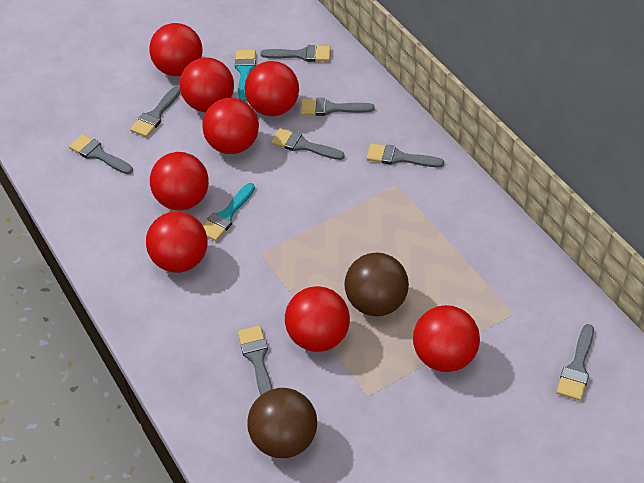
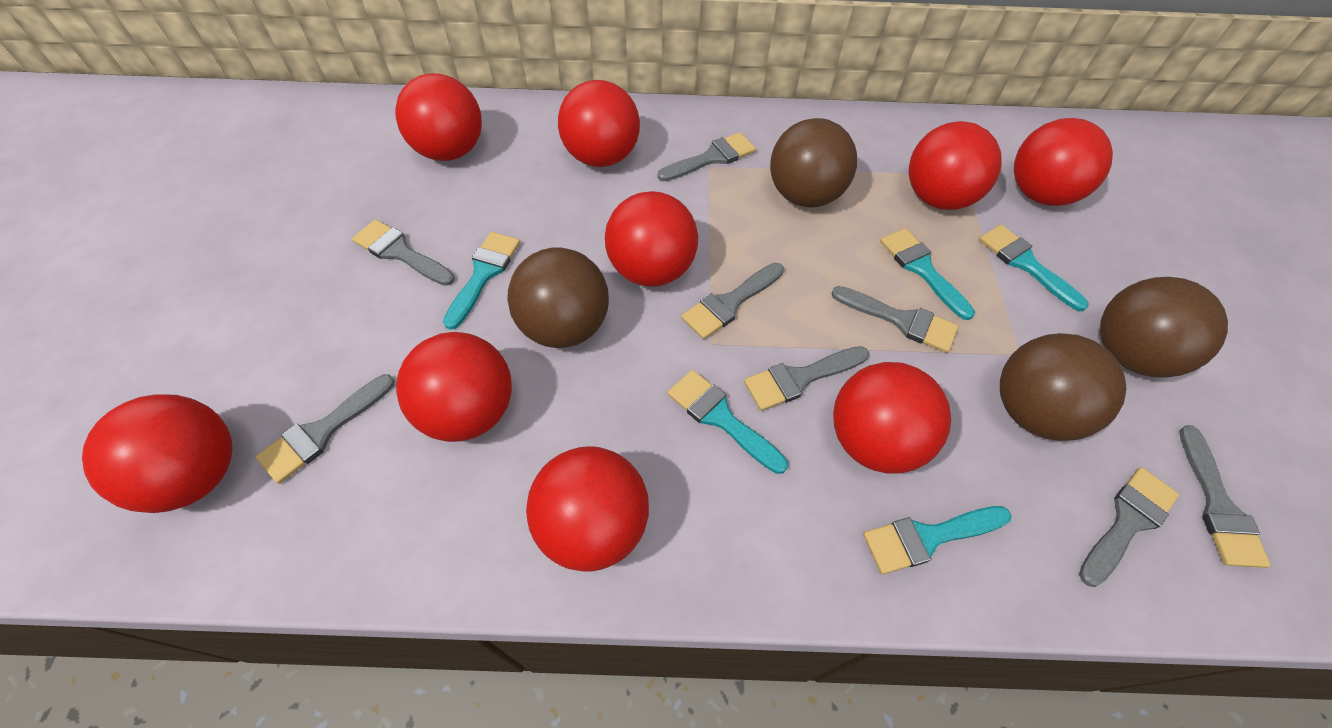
brown ball: [247,388,317,458] [345,252,409,316] = 2 -> [507,248,609,348] [770,118,857,207] [1000,333,1126,441] [1100,277,1228,378] = 4
red ball: [146,211,208,273] [149,23,202,76] [150,152,209,211] [180,58,234,112] [202,98,259,154] [244,61,299,116] [285,286,350,352] [413,305,480,372] = 8 -> [82,394,233,513] [395,73,482,161] [396,332,512,442] [526,446,649,572] [558,80,640,167] [605,191,698,287] [833,362,951,474] [909,121,1002,210] [1014,118,1113,206] = 9
turquoise brush: [203,183,255,241] [235,50,256,101] = 2 -> [443,232,520,330] [667,370,788,474] [863,506,1011,574] [880,228,975,320] [979,224,1089,311] = 5

